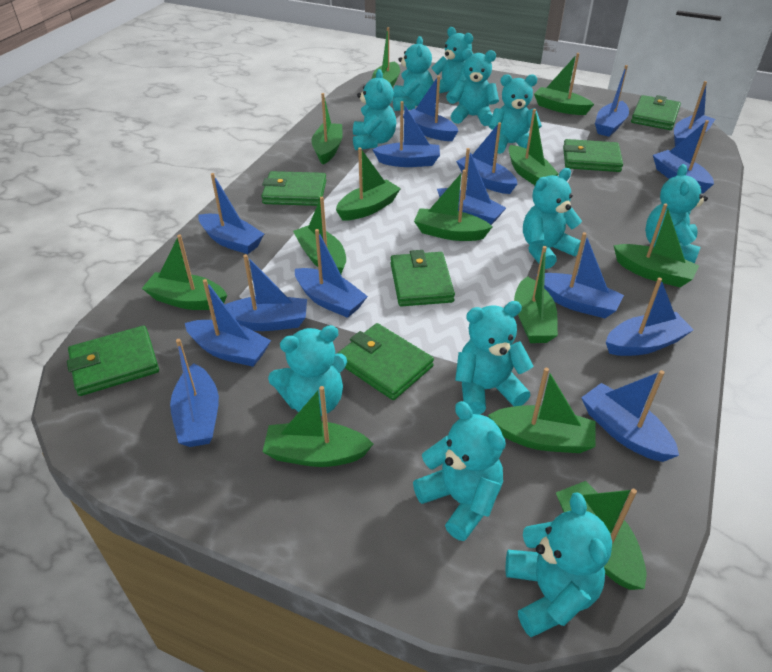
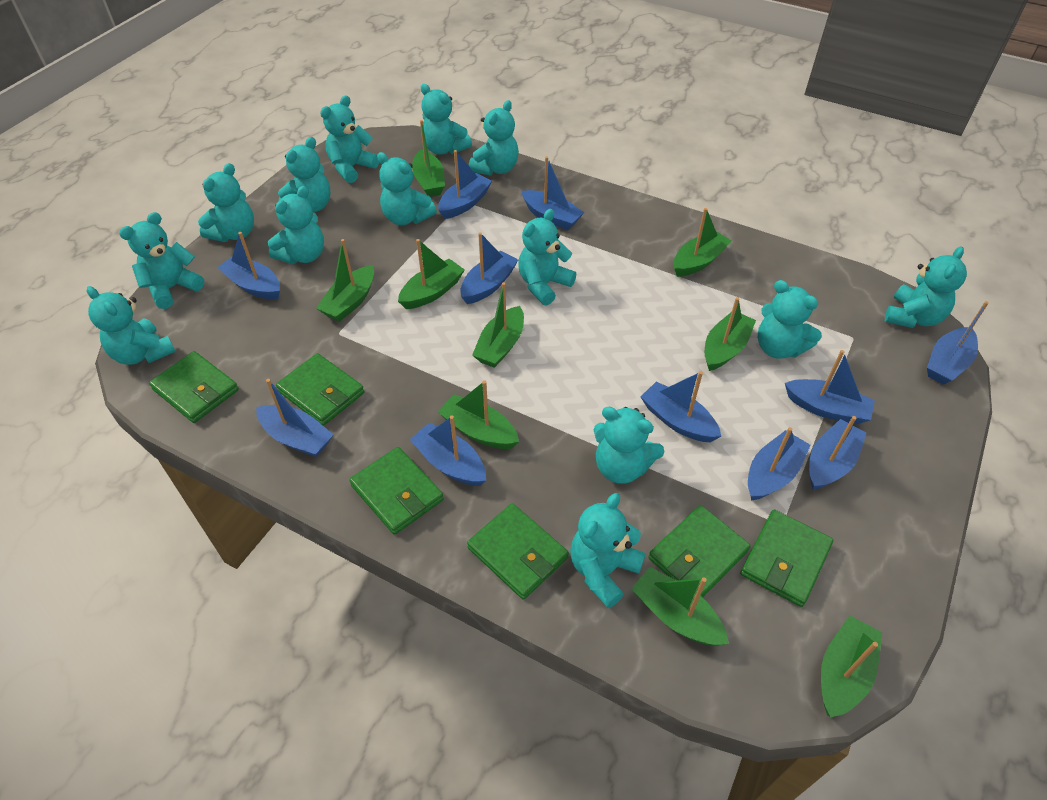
blue boat: [170,339,219,447] [185,279,271,367] [198,173,264,254] [225,254,307,331] [295,229,368,318] [372,101,440,167] [403,75,458,141] [437,148,506,225] [456,122,518,194] [536,232,624,318] [581,370,679,462] [595,65,629,137] [606,278,694,356] [653,120,714,194] [674,81,715,146] = 15 -> [217,232,280,300] [256,379,334,457] [409,415,486,486] [438,150,492,219] [460,232,518,304] [522,156,584,230] [641,371,721,442] [748,427,811,501] [785,350,875,425] [809,416,866,490] [927,301,989,384] = 11
green boat: [142,234,227,310] [263,386,373,467] [293,197,346,274] [311,93,343,164] [336,148,401,221] [372,27,400,87] [414,170,493,241] [488,368,596,453] [509,109,559,185] [514,246,558,343] [534,53,594,115] [556,481,647,590] [614,203,699,287] = 13 -> [316,239,374,322] [398,239,465,309] [412,120,445,197] [438,380,519,449] [472,282,524,368] [631,567,729,646] [674,208,731,277] [705,297,756,371] [821,616,882,717] = 9
turquoise teddy bear: [268,325,347,416] [353,69,396,150] [393,36,433,111] [413,401,506,541] [432,27,473,104] [450,49,499,126] [455,301,533,414] [489,74,542,154] [506,493,612,637] [523,168,582,269] [645,164,708,263] = 11 -> [86,286,176,365] [119,212,204,309] [198,163,254,242] [268,186,324,264] [278,137,330,212] [320,95,379,183] [377,152,437,225] [421,84,472,155] [469,100,519,176] [518,209,576,306] [570,493,646,608] [594,407,665,484] [758,280,822,359] [885,247,967,328] = 14

